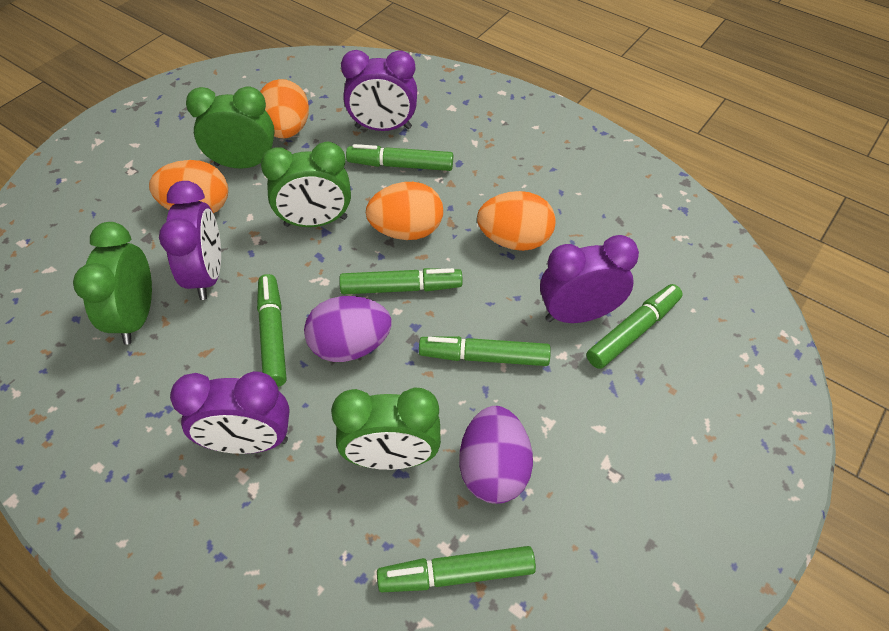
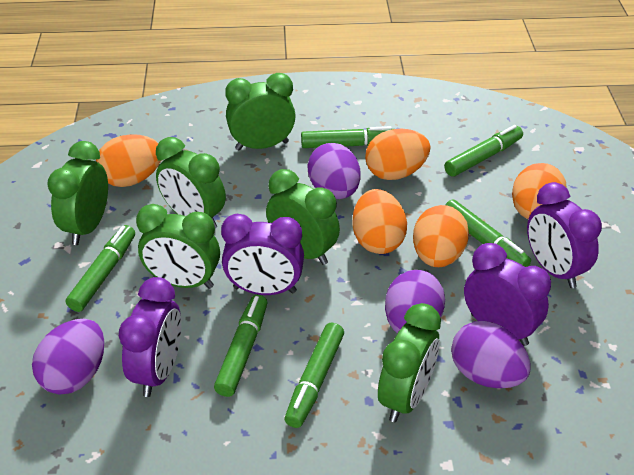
green clock: [73,222,152,345] [186,87,275,169] [261,142,351,227] [331,387,441,470] = 4 -> [47,141,108,245] [136,204,220,289] [156,137,226,228] [225,73,296,150] [266,169,340,265] [378,303,441,422] = 6
orange egg: [149,160,228,213] [260,79,309,138] [366,182,443,240] [477,191,556,251] = 4 -> [96,134,161,187] [352,189,407,254] [365,129,430,180] [413,205,469,267] [512,163,567,219] = 5
purple egg: [304,296,392,362] [460,406,533,504] = 2 -> [32,319,104,395] [307,143,360,199] [385,270,445,334] [451,321,530,388] = 4

